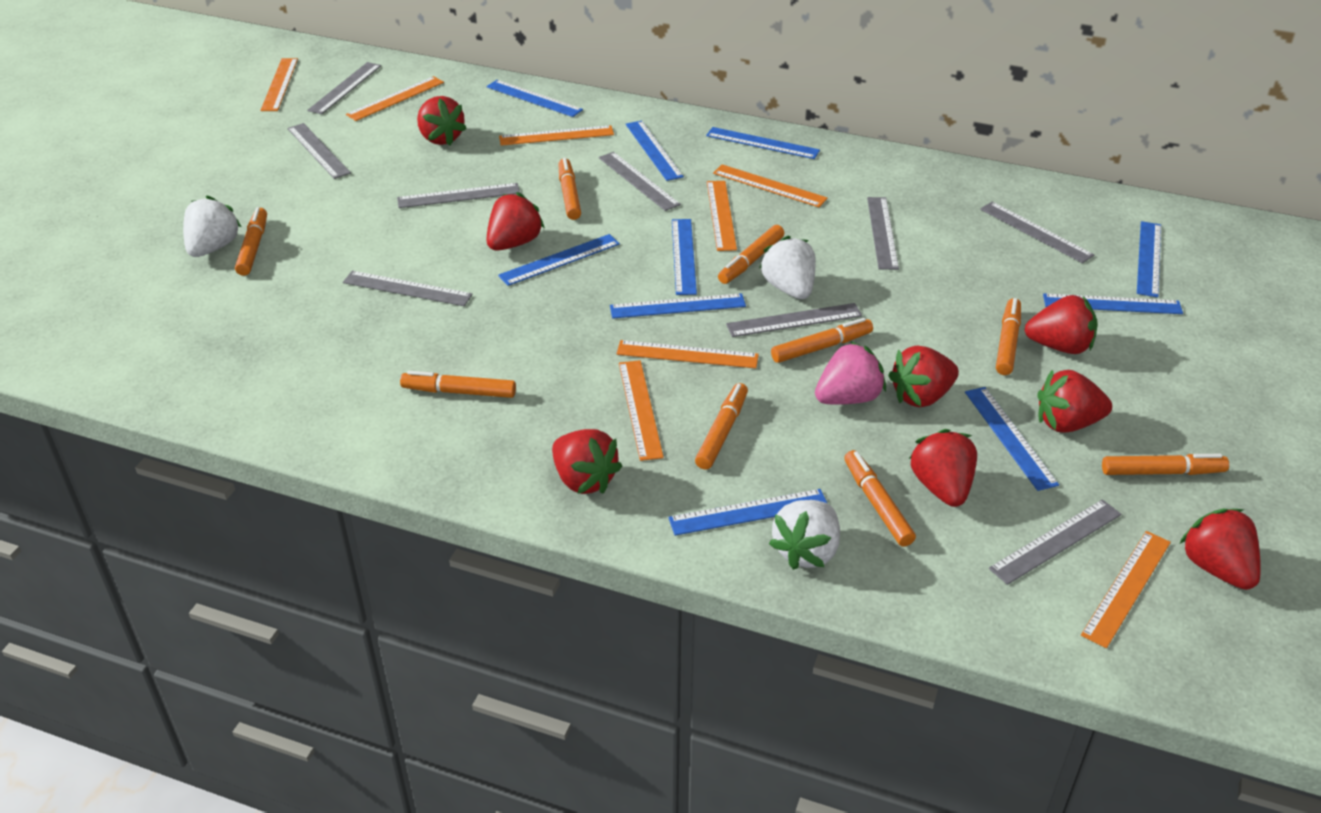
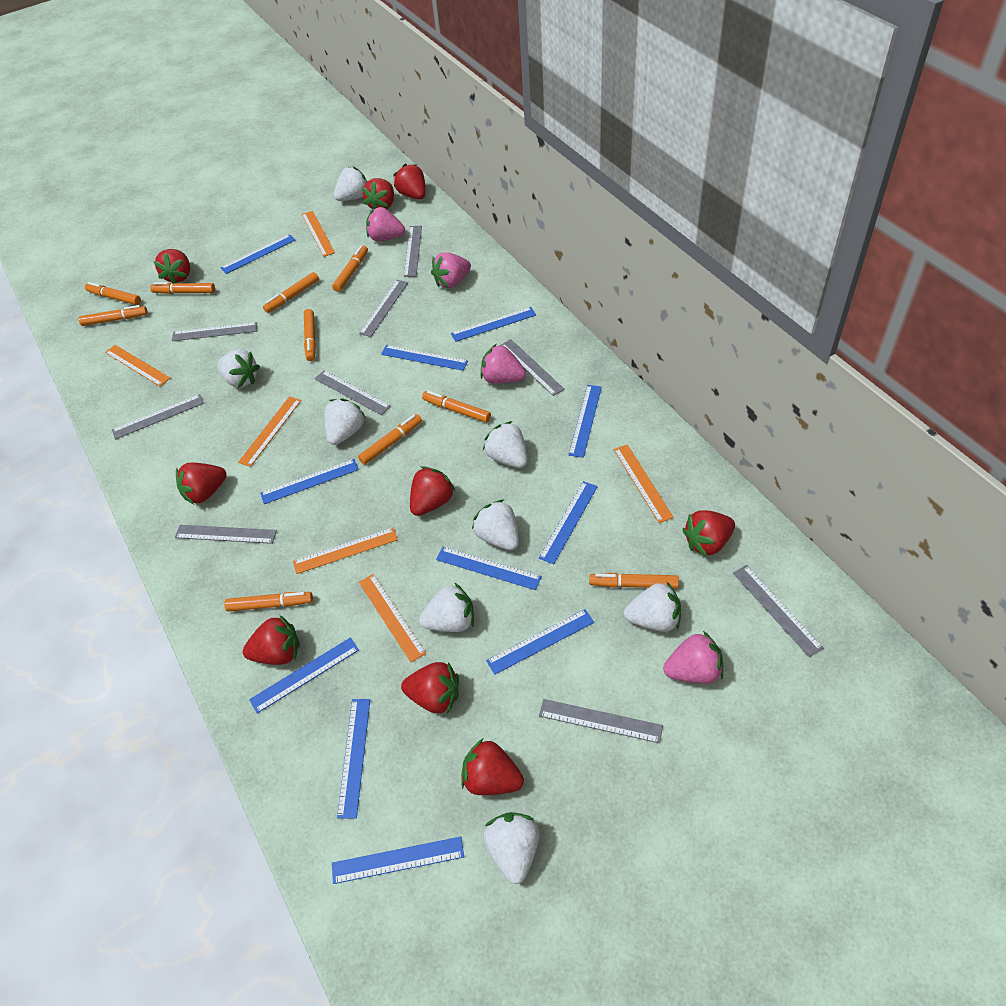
blue ruler: [486,80,583,117] [498,234,620,286] [610,293,746,319] [626,121,684,181] [668,489,828,536] [672,219,697,295] [706,127,820,159] [965,387,1059,491] [1043,293,1183,314] [1137,221,1161,298] = 10 -> [221,234,295,274] [249,637,359,713] [260,459,359,504] [332,837,464,884] [337,699,370,819] [381,345,468,371] [436,547,542,590] [451,307,536,342] [486,609,594,675] [539,481,598,564] [569,385,602,458] = 11
orange marker: [235,207,267,276] [400,371,516,398] [559,158,581,220] [695,383,748,470] [718,225,784,284] [771,318,873,363] [844,450,916,547] [996,298,1021,375] [1102,454,1229,475] = 9 -> [79,305,148,326] [85,282,141,305] [150,282,215,294] [224,592,313,612] [263,272,319,313] [304,309,316,361] [332,245,368,292] [358,414,422,465] [422,391,491,423] [589,573,679,589] = 10
orange ruler: [260,58,298,111] [346,76,444,121] [499,125,614,146] [616,340,759,368] [619,360,664,461] [707,181,737,251] [713,164,828,207] [1081,531,1171,648] = 8 -> [105,345,170,386] [238,396,301,467] [293,528,398,574] [302,211,335,257] [359,574,426,662] [614,444,674,523] = 6
pink strawberry: [815,341,886,405] = 1 -> [366,207,405,241] [431,252,471,288] [481,344,526,384] [663,631,723,684] = 4
red strawberry: [417,96,467,146] [486,192,545,250] [552,429,622,494] [888,346,959,407] [909,429,977,507] [1024,295,1098,354] [1037,370,1112,433] [1179,508,1261,590] = 8 -> [154,249,190,283] [176,462,227,504] [243,615,300,665] [362,178,394,209] [394,164,426,199] [401,662,459,714] [410,466,455,516] [461,739,524,795] [682,510,735,557] = 9
white strawberry: [183,196,242,257] [760,236,816,299] [769,500,840,570] = 3 -> [217,349,260,388] [324,398,365,445] [334,167,367,201] [419,582,474,632] [472,499,519,550] [483,421,528,468] [483,812,540,884] [624,582,681,632] = 8

